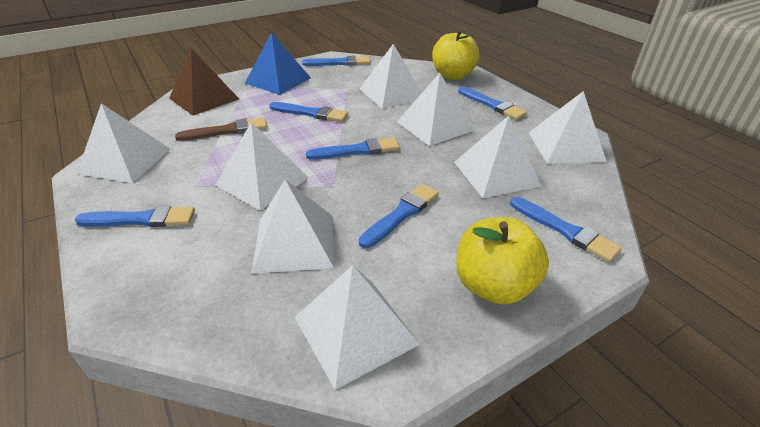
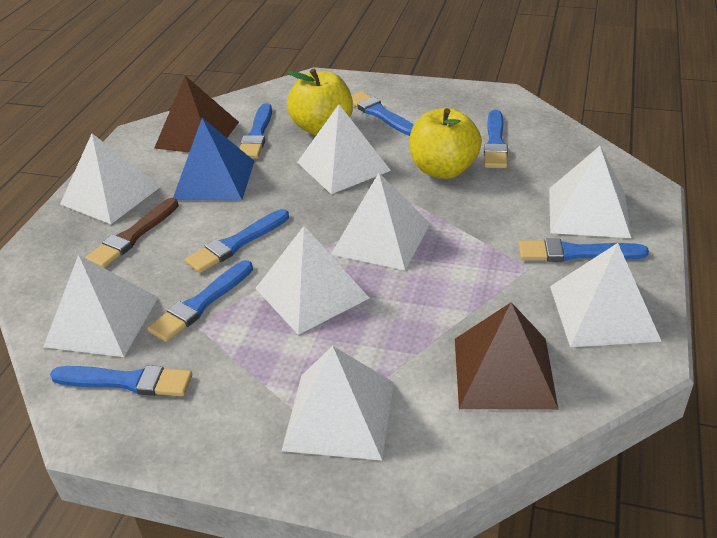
brown pyramid: [169,48,239,115] = 1 -> [154,76,239,153] [455,302,558,410] = 2

